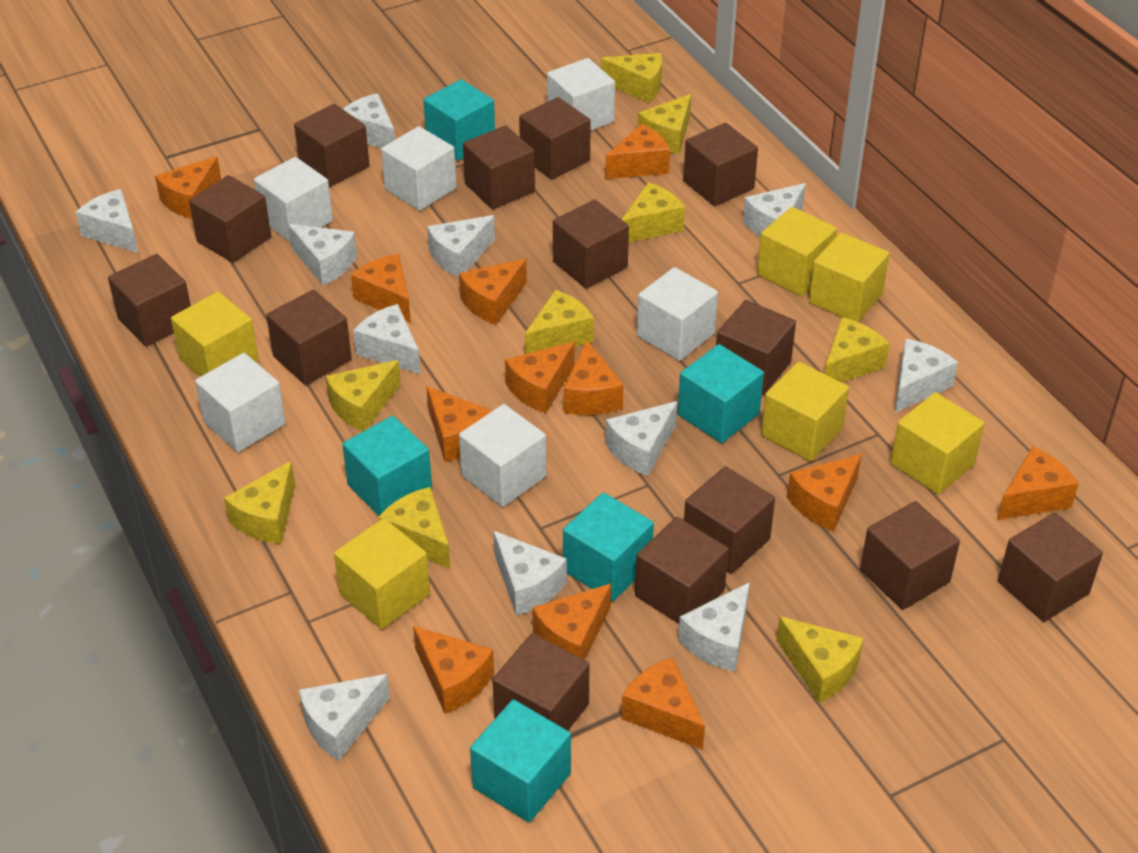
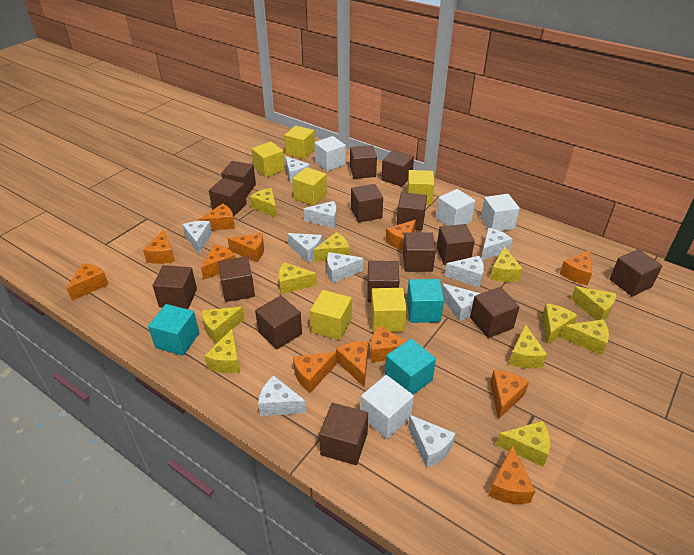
brown cube: [108,254,191,347] [189,175,271,263] [266,290,352,385] [294,104,369,187] [463,125,535,209] [493,633,590,731] [519,97,591,180] [553,199,629,289] [635,517,729,624] [683,123,758,206] [684,466,775,574] [716,300,796,395] [860,501,960,610] [998,512,1103,622] = 14 -> [153,265,197,309] [209,178,247,217] [218,256,255,302] [221,161,256,197] [255,296,302,349] [319,403,368,465] [350,145,377,179] [351,184,383,222] [367,261,399,302] [381,150,414,187] [396,192,427,230] [403,232,436,272] [437,224,475,265] [470,287,520,338] [610,249,662,296] = 15
turquoise cube: [342,416,432,516] [423,79,495,161] [470,699,571,822] [563,492,654,601] [678,344,764,443] = 5 -> [148,304,199,356] [385,339,436,395] [407,279,444,323] = 3
white cheese: [75,189,138,253] [288,224,357,285] [299,674,390,761] [343,93,395,148] [353,304,421,374] [427,215,495,277] [493,531,567,616] [605,401,677,476] [678,582,750,672] [743,183,806,237] [895,339,958,413] = 11 -> [182,221,212,254] [258,376,306,416] [285,156,310,183] [287,233,322,263] [304,201,336,228] [327,252,364,283] [408,415,455,468] [442,283,480,321] [445,256,484,287] [481,228,512,260] = 10
white cube: [195,353,286,452] [254,157,333,243] [381,126,457,211] [459,404,546,507] [547,58,615,131] [637,267,718,361] = 6 -> [314,136,346,171] [361,375,414,439] [436,189,475,226] [481,194,520,231] = 4
yellow cheese: [224,461,295,544] [325,360,401,431] [378,487,451,569] [525,290,594,354] [601,53,662,103] [622,182,685,242] [638,94,691,154] [776,616,864,703] [825,317,889,382] = 9 -> [202,307,244,343] [204,329,240,373] [250,188,277,218] [279,262,317,294] [314,232,350,262] [490,246,523,282] [496,421,550,467] [509,324,548,369] [542,304,578,345] [561,319,609,356] [571,286,616,320] = 11

